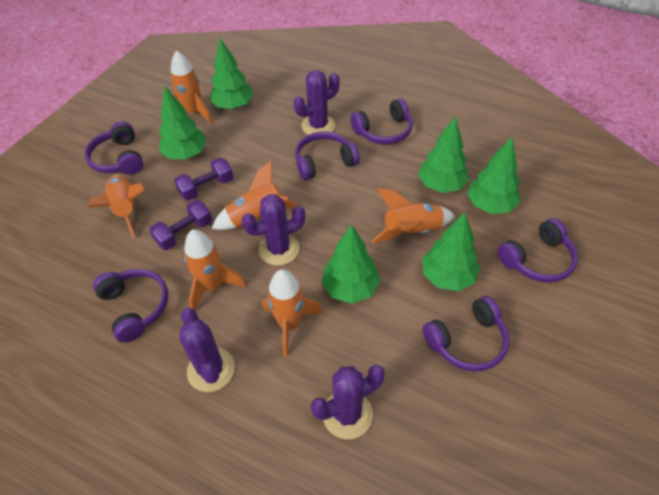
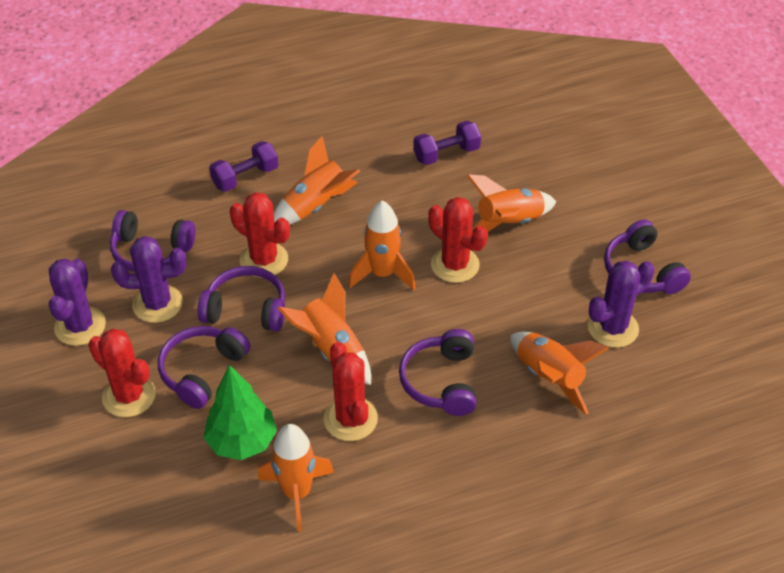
green tree: [159,87,207,159] [210,38,254,110] [322,224,380,304] [418,116,469,193] [422,212,480,291] [467,137,520,214] = 6 -> [204,365,277,460] = 1
purple cactus: [179,308,235,392] [242,194,305,266] [294,70,340,135] [311,365,385,439] = 4 -> [49,258,106,346] [111,236,186,323] [588,261,654,348] = 3
purple headphones: [85,121,143,175] [93,269,168,343] [295,131,360,180] [350,98,413,144] [422,296,509,372] [498,218,578,283] = 6 -> [110,210,196,272] [158,326,250,409] [197,266,285,331] [399,329,477,416] [604,220,691,294] = 5
red cactus: none = 0 -> [88,328,156,417] [230,192,290,278] [324,342,378,441] [428,197,488,283] = 4

